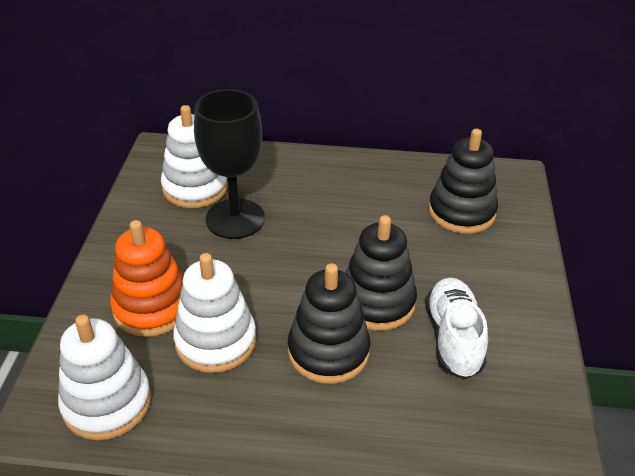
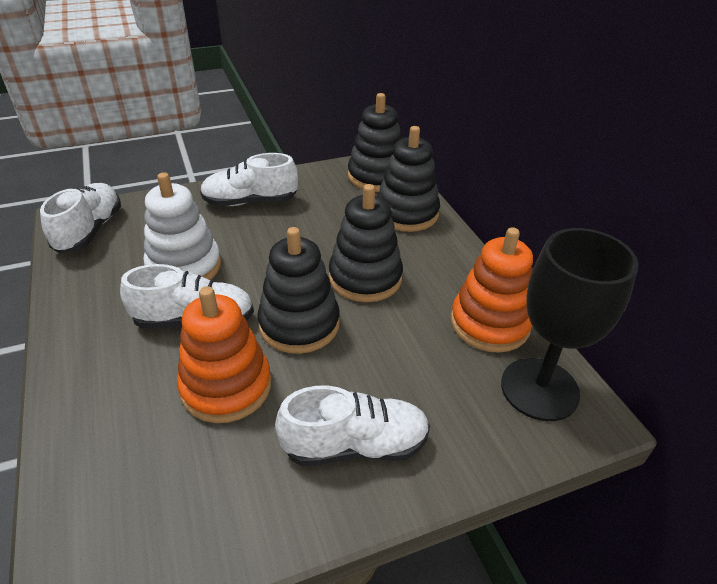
black stacking toy: [288,263,370,384] [345,215,417,331] [428,129,498,234] = 3 -> [257,227,340,354] [329,184,403,302] [348,93,402,192] [377,126,440,232] = 4
orange stacking toy: [110,220,183,337] = 1 -> [177,286,271,423] [451,227,533,353] = 2
white shoe: [425,277,488,379] = 1 -> [40,183,121,253] [120,264,254,329] [200,153,298,206] [275,385,430,466] = 4
white stacking toy: [58,314,151,440] [161,105,228,208] [173,253,256,373] = 3 -> [144,172,221,280] = 1

